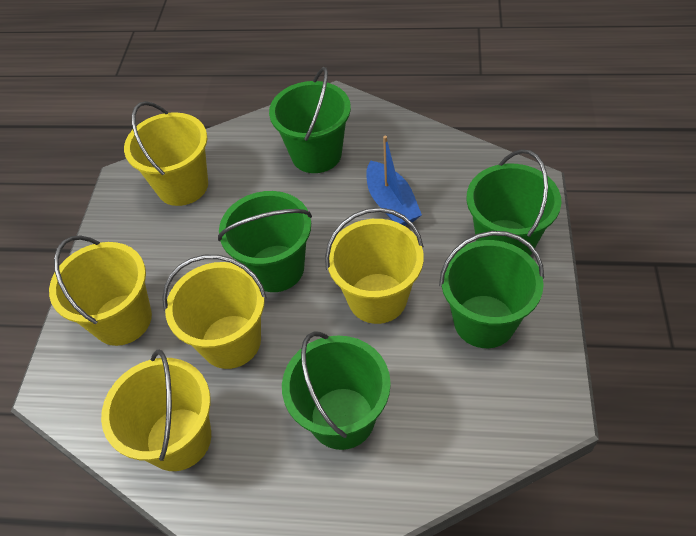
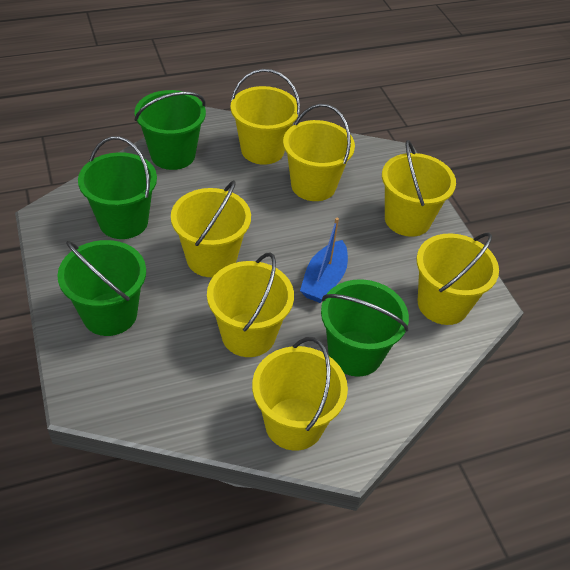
green bucket: [218,191,312,292] [269,67,351,173] [282,331,391,450] [439,231,544,348] [467,149,561,255] = 5 -> [57,240,146,336] [78,136,157,239] [134,90,206,170] [321,279,409,377] = 4
yellow bucket: [49,235,152,346] [101,350,211,471] [124,101,208,206] [162,255,267,369] [325,208,424,324] = 5 -> [171,180,251,277] [207,253,294,357] [230,69,300,165] [252,337,348,450] [283,104,355,201] [382,140,456,237] [416,233,499,325] = 7

